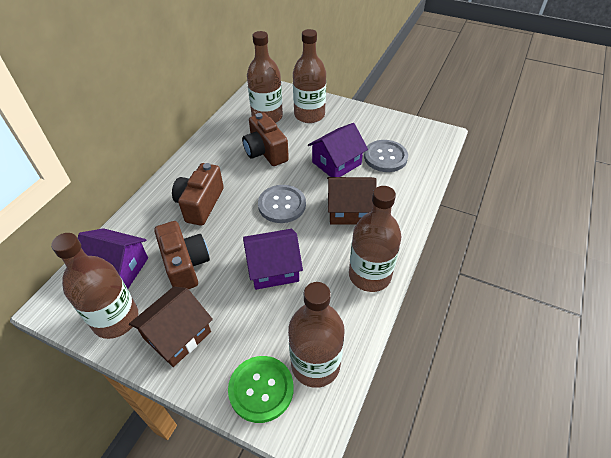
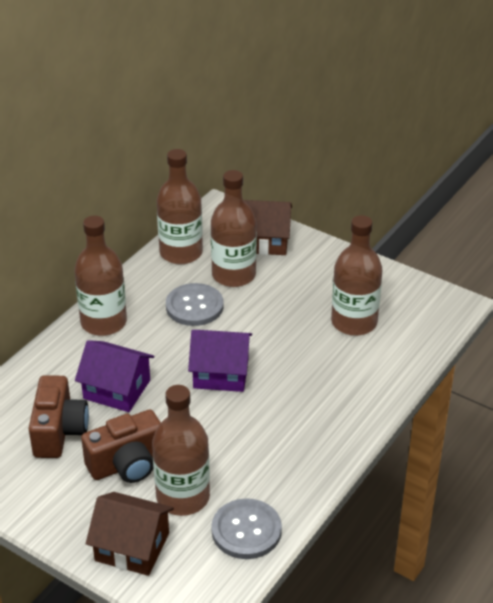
brown camera: [154,221,210,289] [172,163,224,226] [242,113,289,166] = 3 -> [28,375,89,458] [81,410,161,483] = 2
green button: [228,356,294,423] = 1 -> none = 0
purple house: [78,228,148,289] [243,229,303,290] [308,123,368,177] = 3 -> [75,340,154,412] [188,330,252,392] = 2

